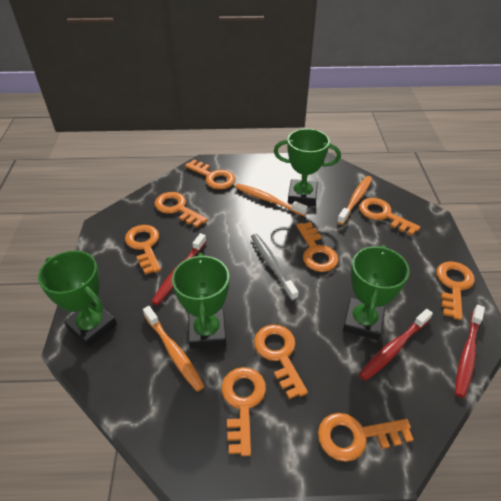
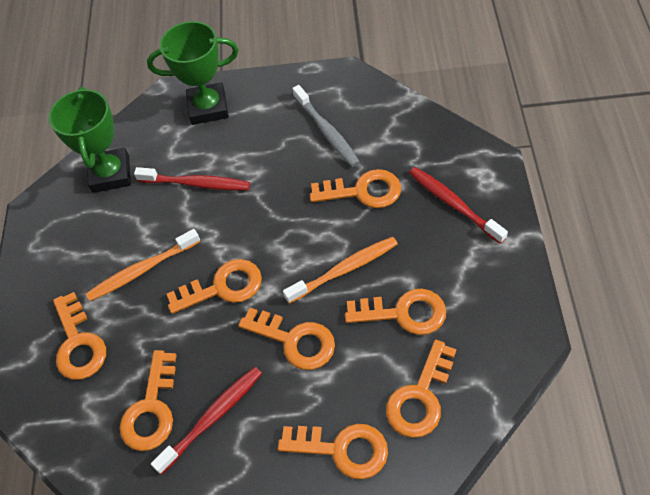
green trophy: [38,250,117,347] [172,253,229,348] [274,129,341,206] [343,245,409,341] = 4 -> [49,87,131,193] [147,21,239,125] = 2
orange key: [125,225,161,275] [155,192,208,228] [185,160,235,189] [221,367,266,456] [254,324,308,399] [297,222,339,272] [318,413,414,462] [359,198,420,236] [437,261,475,320] = 9 -> [53,292,106,380] [119,350,176,451] [167,259,262,314] [238,308,335,370] [278,424,388,479] [310,169,401,208] [345,289,446,335] [386,340,457,438] = 8
orange toothbrush: [143,306,205,392] [235,184,308,216] [337,176,372,225] = 3 -> [86,229,200,301] [283,237,398,304] = 2

